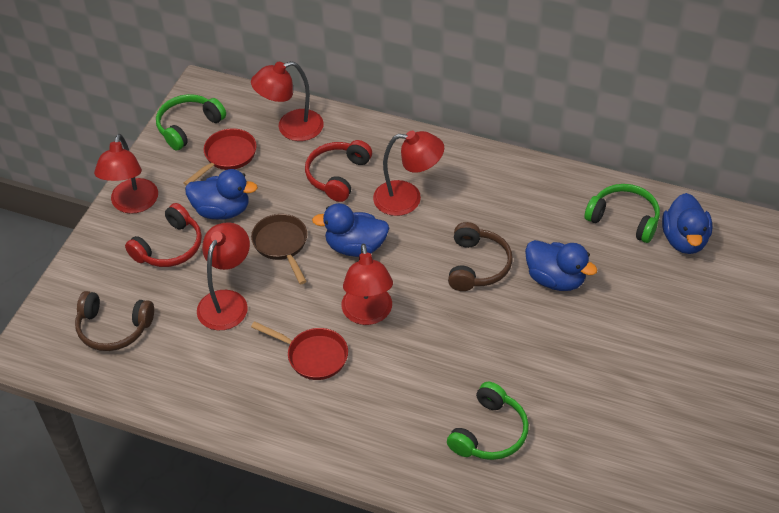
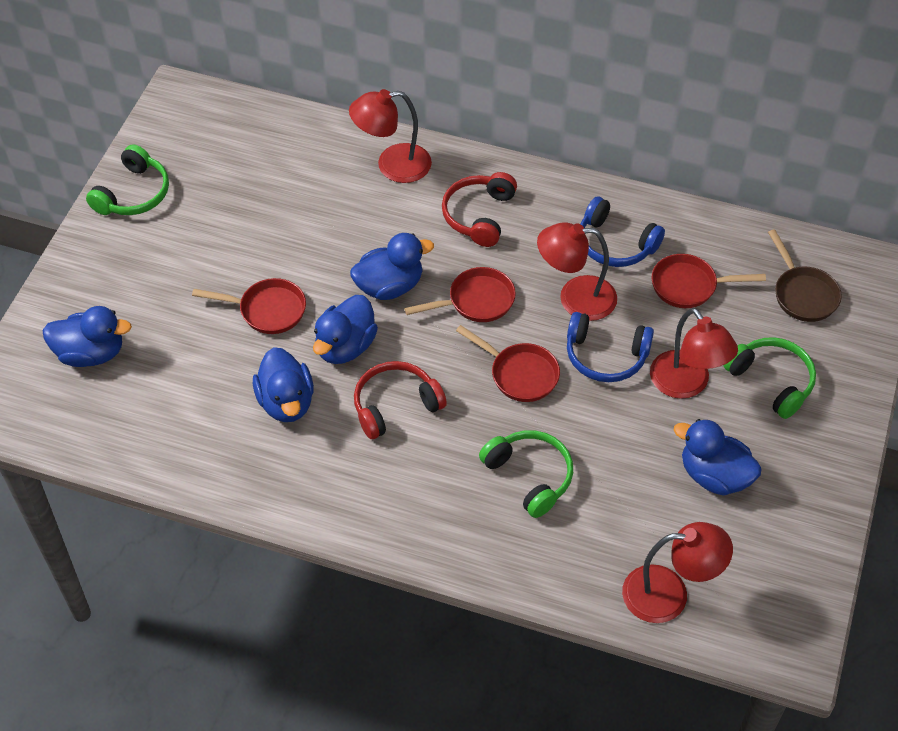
blue duck: [185,169,258,219] [312,203,389,257] [525,240,598,291] [662,193,712,254] = 4 -> [42,306,132,367] [253,347,314,422] [313,295,378,364] [350,233,434,300] [674,419,762,496] = 5
blue headphones: none = 0 -> [567,312,654,382] [580,196,665,267] = 2
brown headphones: [75,291,154,351] [448,222,513,291] = 2 -> none = 0
red lamp: [94,134,158,214] [197,222,250,330] [251,61,324,141] [342,244,393,325] [373,131,444,216] = 5 -> [349,89,432,183] [537,222,617,321] [622,522,733,623] [650,308,738,399] = 4
red pan: [184,128,257,186] [251,321,348,380] = 2 -> [192,278,306,334] [404,267,516,322] [456,325,560,402] [652,254,766,308] = 4

